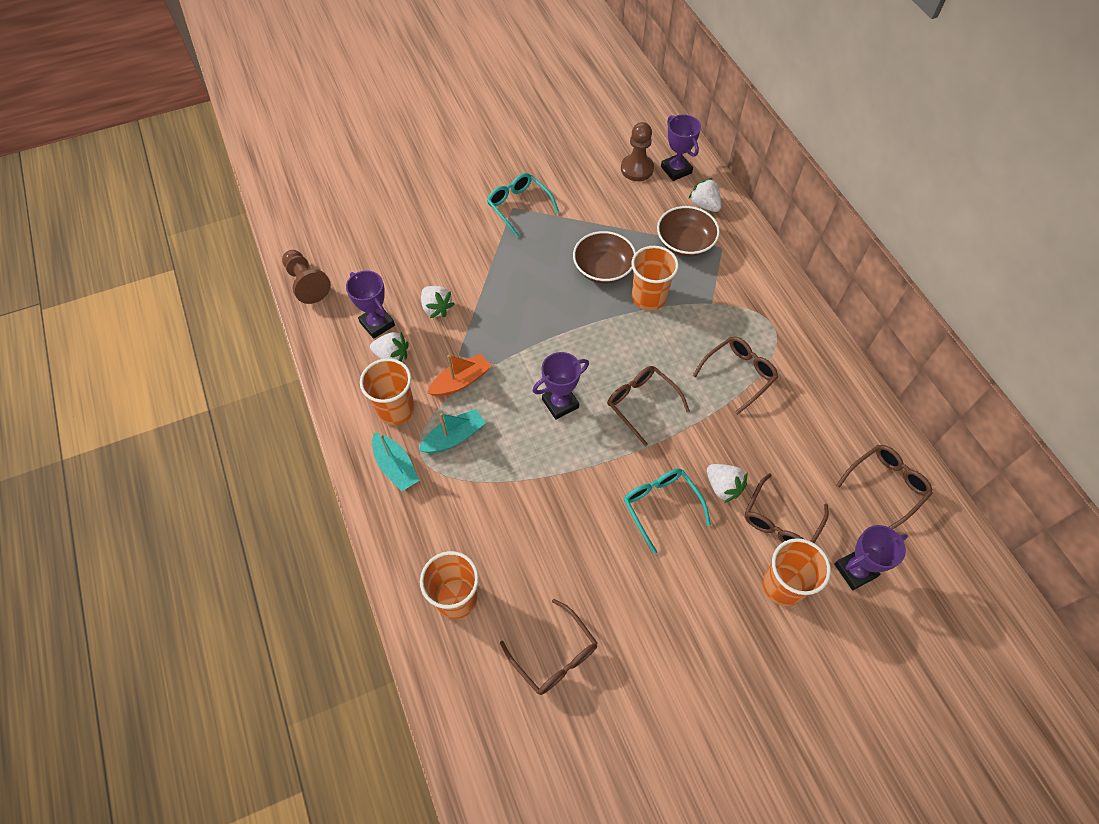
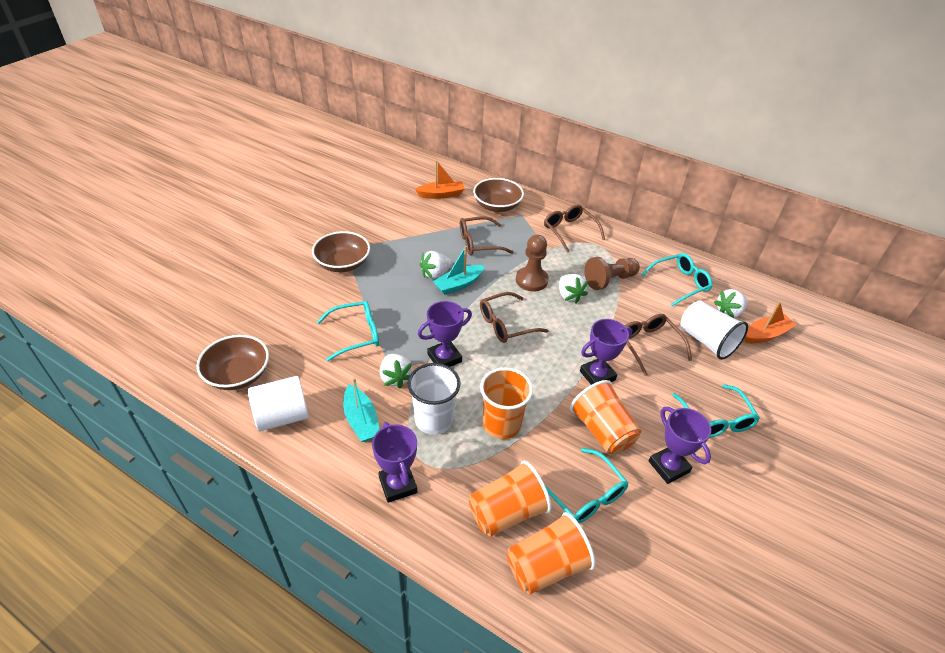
brown bowl: [573,231,636,284] [657,206,720,257] = 2 -> [197,335,269,390] [312,231,370,272] [473,178,524,212] = 3
brown glasses: [500,599,597,695] [607,366,690,446] [693,336,778,415] [745,473,829,543] [836,445,933,529] = 5 -> [460,216,514,255] [480,292,549,343] [544,204,605,253] [625,314,692,376] = 4
orange boat: [427,354,491,396] = 1 -> [415,160,465,199] [745,301,797,343] = 2
turquoise glasses: [487,173,559,237] [624,468,711,554] = 2 -> [317,301,379,361] [544,448,629,524] [641,253,713,306] [672,384,760,438] = 4
white cup: none = 0 -> [408,363,461,435] [680,300,748,360] = 2
white cylinder: none = 0 -> [248,376,309,432] = 1

